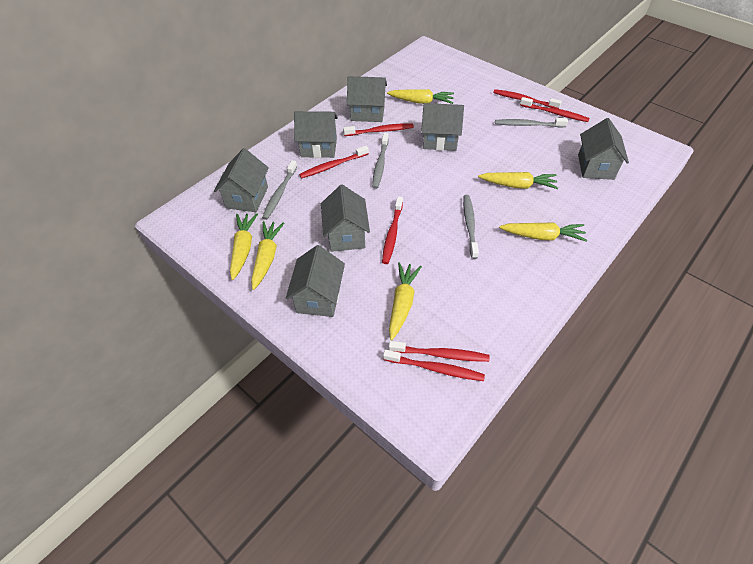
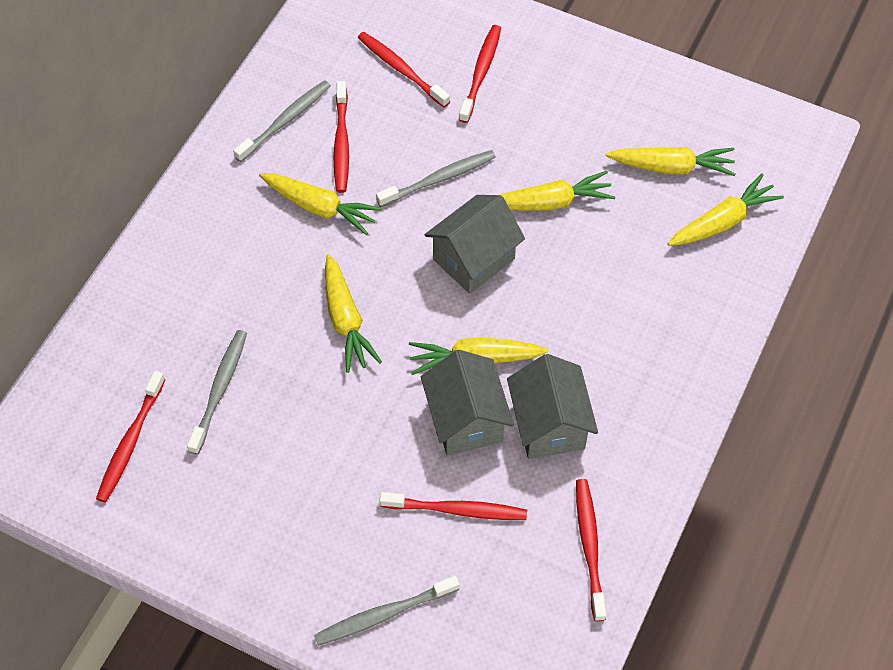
grey house: [214,148,269,212] [286,245,345,317] [294,111,338,158] [321,185,370,252] [347,76,387,122] [421,103,464,151] [578,118,629,180] = 7 -> [421,350,514,456] [424,195,525,294] [507,354,598,459] = 3
red toothbrush: [299,146,369,178] [343,123,414,136] [382,196,403,264] [383,350,485,381] [389,341,490,362] [493,89,562,109] [520,97,590,122] = 7 -> [96,371,165,503] [334,81,349,193] [358,32,450,107] [380,492,527,520] [459,25,501,123] [576,479,606,621] = 6

